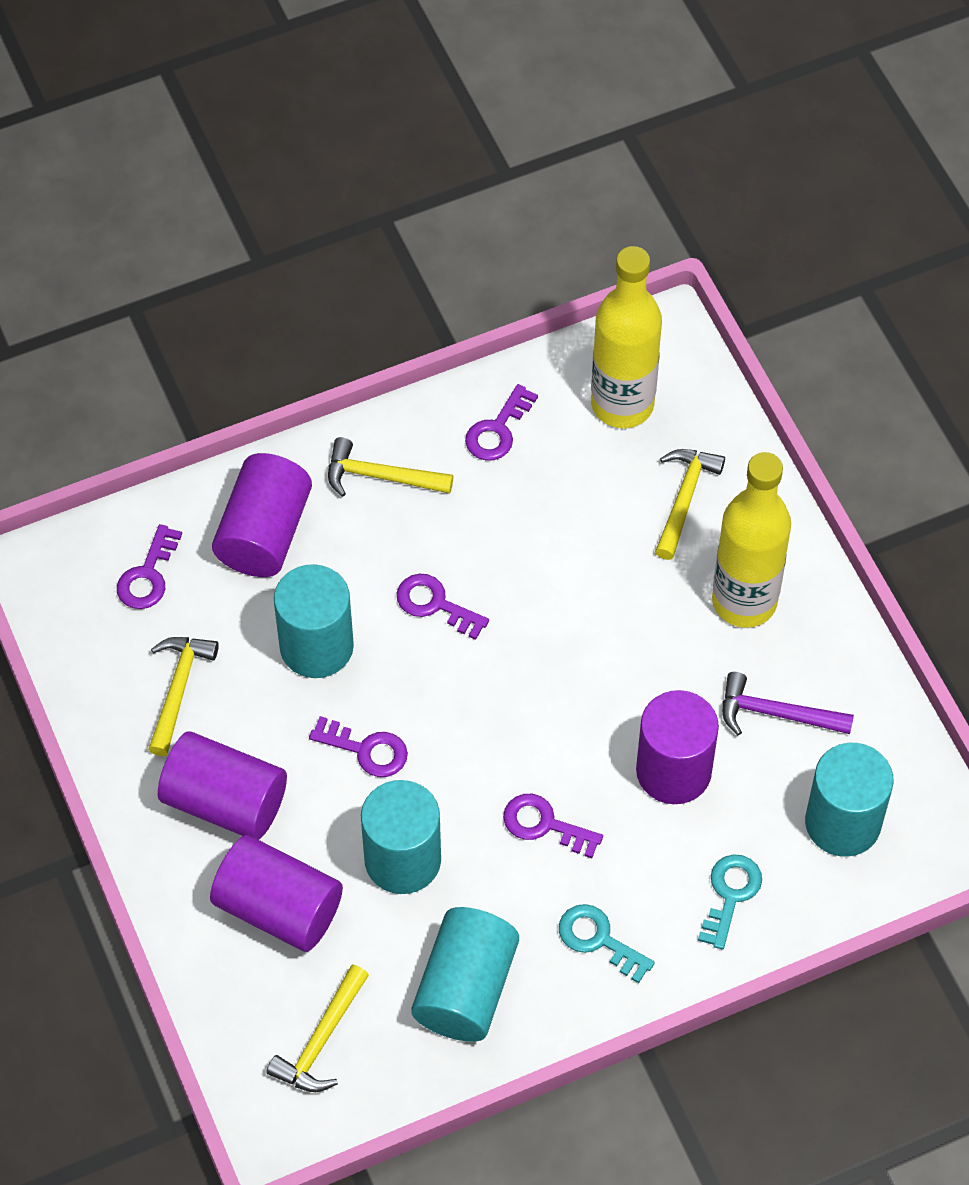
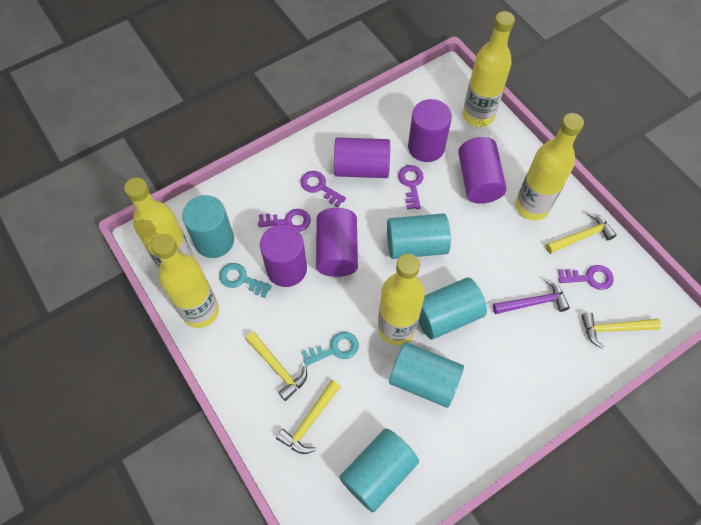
purple cylinder: [158,731,287,840] [210,835,343,952] [212,453,312,577] [636,690,719,804] = 4 -> [260,224,307,287] [316,208,358,277] [334,137,390,178] [408,99,452,162] [458,137,507,204] = 5
purple key: [117,524,182,609] [309,716,408,777] [397,574,489,640] [465,384,538,461] [503,794,603,858] = 5 -> [258,209,311,232] [300,171,346,208] [398,165,424,209] [558,265,614,290] = 4
turquoise cylinder: [274,564,354,678] [361,780,441,894] [411,907,519,1042] [805,743,894,857] = 4 -> [182,195,234,258] [339,428,419,512] [387,213,451,259] [389,342,464,408] [419,278,487,340] = 5
yellow bottle: [591,246,662,428] [712,452,791,628] = 2 -> [124,177,194,269] [152,234,219,328] [378,254,425,345] [463,11,515,127] [515,113,584,220] = 5

